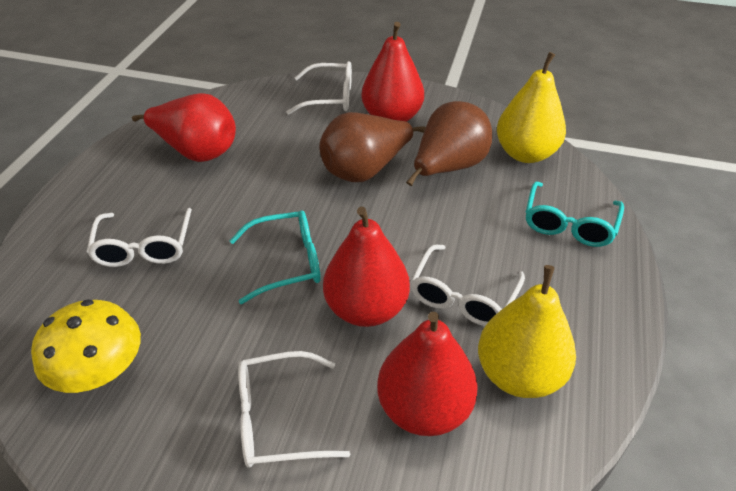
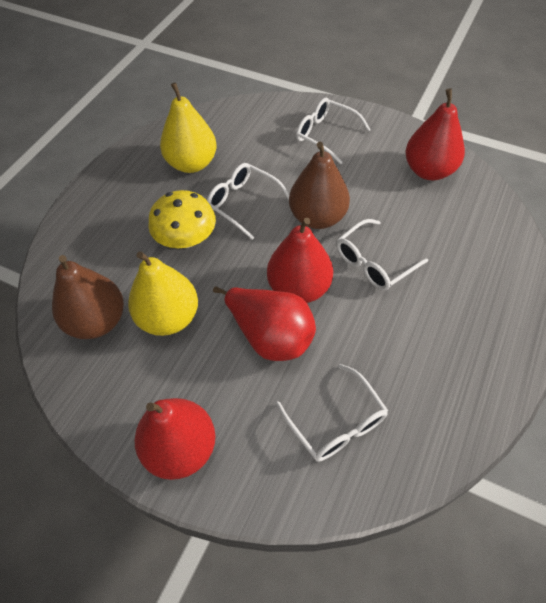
turquoise glasses: [229,210,321,304] [526,181,624,247] = 2 -> none = 0

